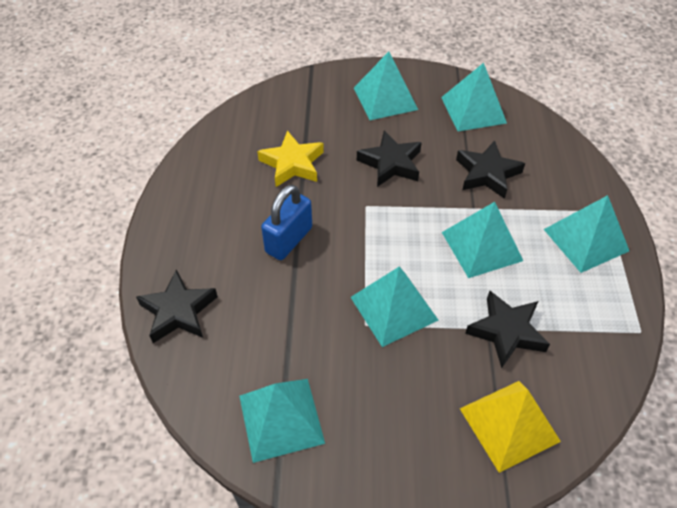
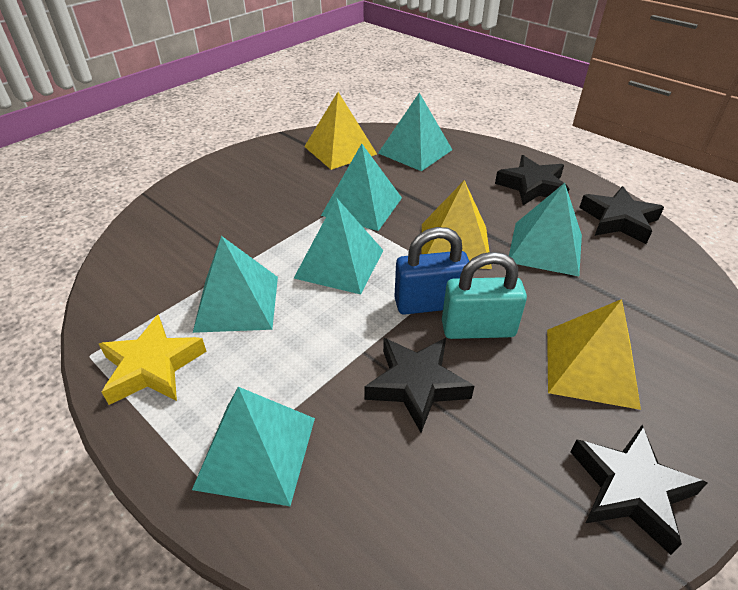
turquoise padlock: none = 0 -> [442,252,527,339] = 1
yellow pyramid: [460,381,561,473] = 1 -> [304,92,377,170] [421,180,492,269] [547,299,641,410] = 3

